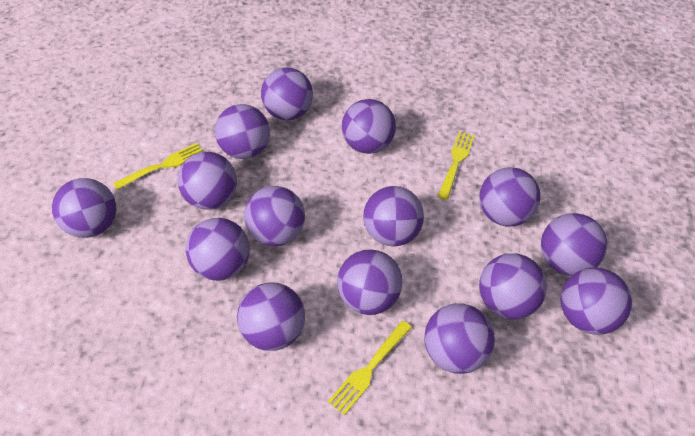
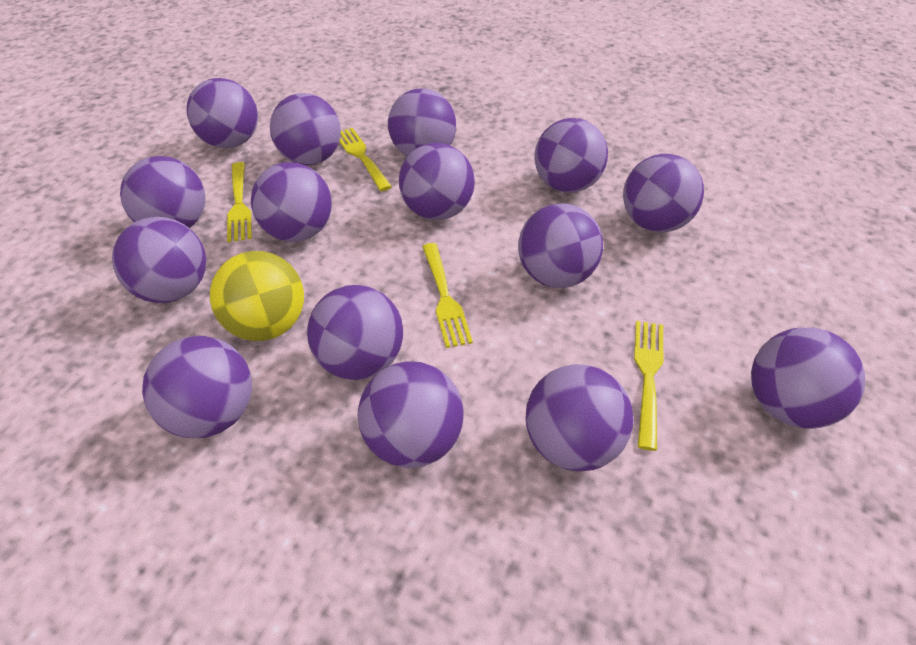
yellow ball: none = 0 -> [210,251,304,341] = 1
yellow fork: [113,143,202,190] [328,321,412,415] [438,131,475,200] = 3 -> [227,162,252,242] [339,128,392,191] [422,243,473,348] [634,321,664,451] = 4

